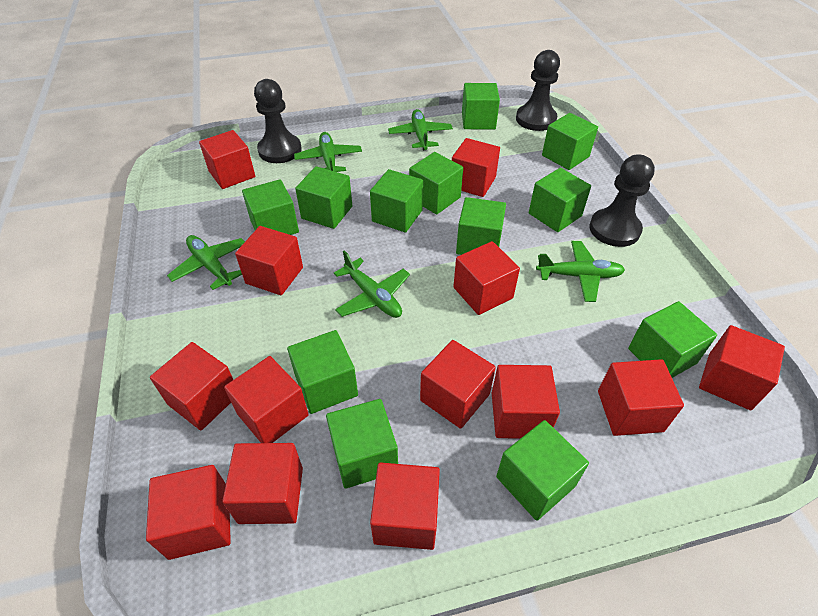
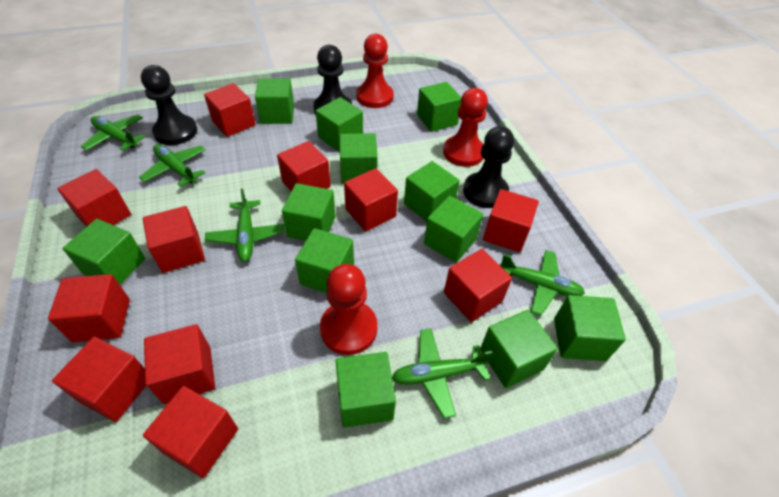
red cube: [146,465,231,560] [150,342,233,430] [199,130,255,189] [222,443,303,524] [224,356,309,443] [235,226,303,295] [370,462,440,550] [420,340,496,429] [452,138,500,197] [453,241,520,315] [492,365,560,439] [598,359,684,436] [699,325,785,410] = 13 -> [48,274,130,342] [52,337,146,422] [57,169,131,227] [143,206,205,273] [143,386,238,478] [144,324,215,404] [204,83,256,137] [277,141,331,191] [344,168,398,232] [444,249,512,322] [483,189,539,252] = 11
red pawn: none = 0 -> [320,264,378,355] [356,34,394,108] [443,88,488,167] = 3

